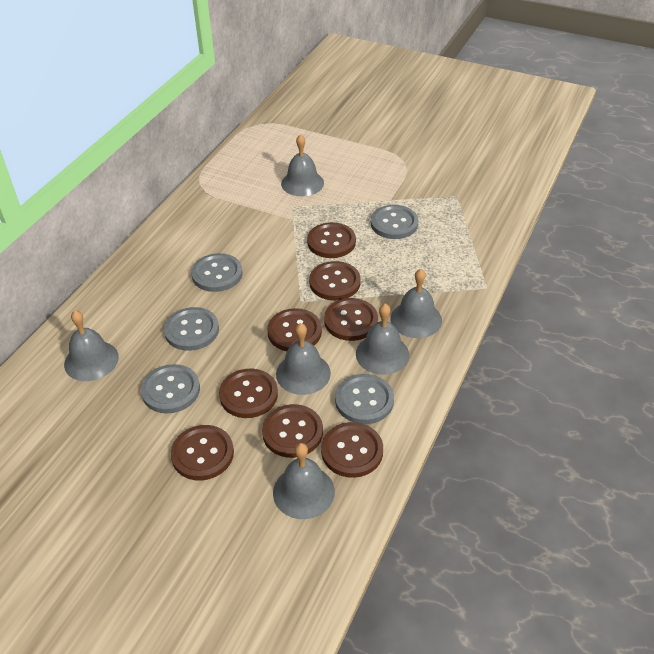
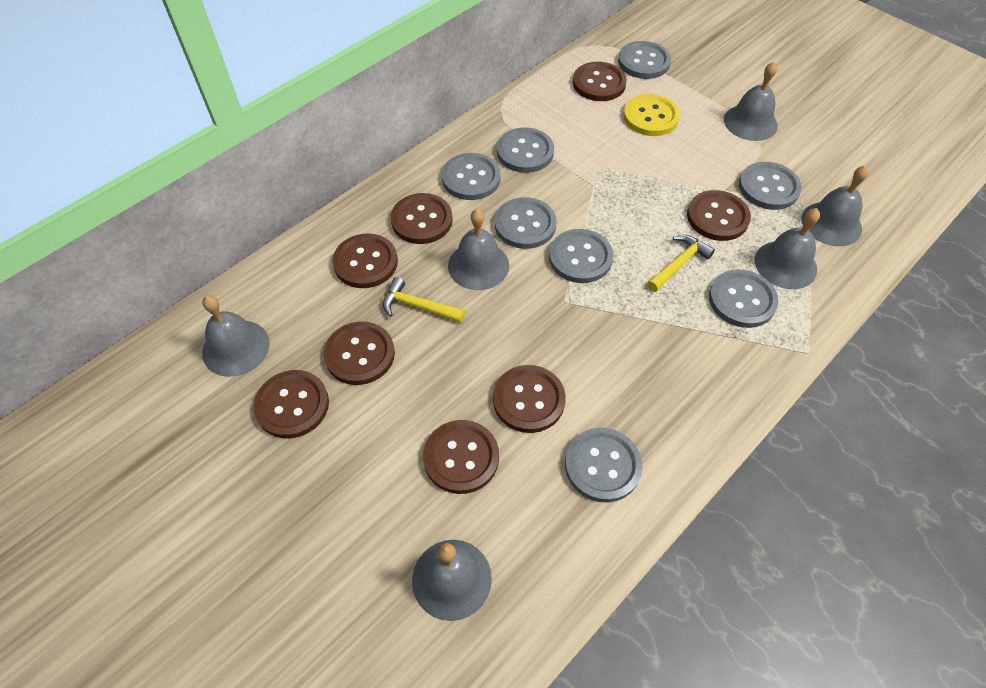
grey button: [141,364,200,414] [164,307,219,351] [191,253,243,292] [335,374,394,424] [371,205,418,239] = 5 -> [442,153,501,200] [495,197,557,249] [497,127,554,173] [549,229,613,283] [565,428,643,503] [618,41,671,79] [709,269,779,328] [739,162,802,210] = 8
yellow button: none = 0 -> [623,94,680,136] = 1
yellow hammer: none = 0 -> [383,277,465,323] [647,235,715,292] = 2

